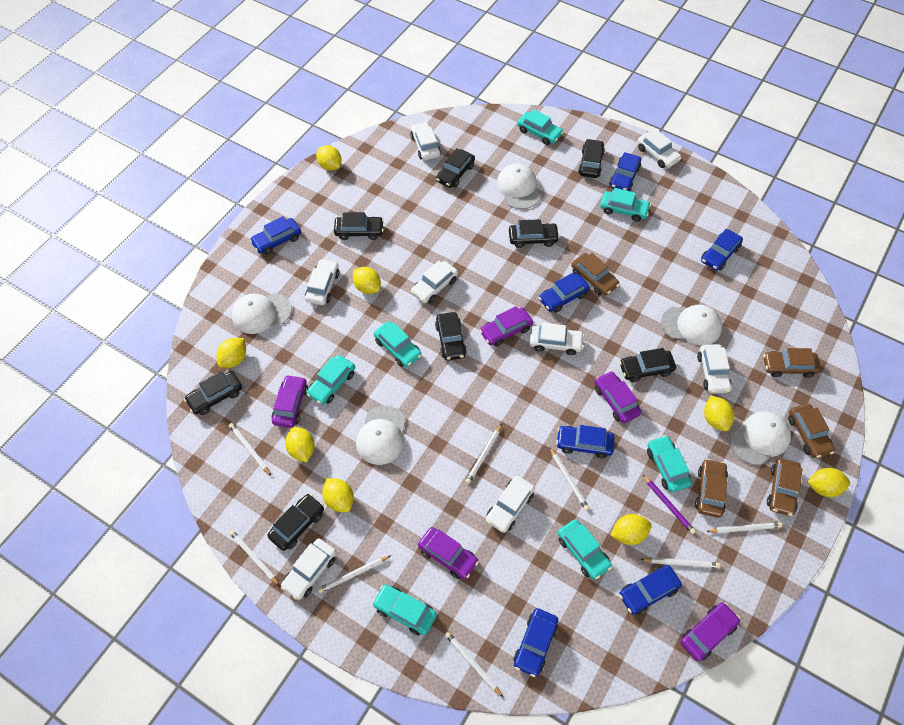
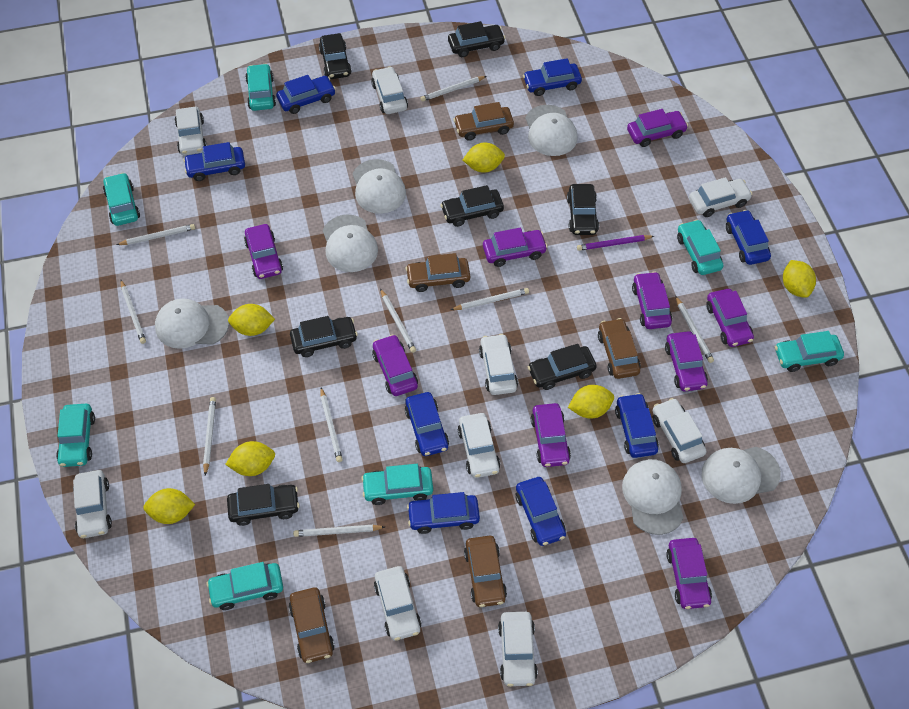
black car: [184,371,242,415] [267,494,324,551] [334,212,384,240] [435,312,467,360] [436,148,475,188] [509,219,560,248] [578,139,605,178] [619,348,676,382] = 8 -> [227,484,300,526] [290,316,358,357] [319,33,352,79] [440,185,504,227] [448,21,506,57] [528,344,597,390] [567,184,599,235] = 7
blue car: [250,216,301,255] [513,608,559,677] [539,273,590,313] [556,425,615,458] [609,152,641,191] [619,565,682,615] [701,229,743,271] = 7 -> [183,142,245,181] [276,75,336,114] [405,392,449,456] [407,492,480,534] [516,477,566,546] [523,58,582,96] [615,393,659,458] [726,210,771,265] = 8
purple car: [272,375,308,428] [418,527,479,579] [479,306,533,347] [595,371,641,423] [680,602,740,661] = 5 -> [244,224,283,279] [372,334,418,396] [483,228,548,267] [531,403,571,467] [627,109,688,147] [632,271,672,329] [665,331,708,392] [666,538,712,609] [706,289,754,347] = 9
white cap: [232,293,292,334] [356,405,406,465] [497,164,540,209] [661,305,722,345] [730,411,791,465] = 5 -> [155,298,229,349] [323,215,378,272] [353,159,406,214] [525,105,578,156] [622,459,684,535] [702,447,781,504] = 6
white car: [281,538,337,600] [305,259,340,305] [410,122,441,160] [411,261,458,303] [486,476,535,533] [530,323,584,355] [637,130,682,168] [697,344,732,394] = 8 -> [73,470,112,538] [175,107,207,155] [371,67,408,114] [374,566,422,641] [458,413,500,478] [479,334,518,395] [498,612,538,687] [653,398,707,463] [689,177,752,217] = 9
white pencil: [229,423,271,476] [229,530,280,586] [318,556,391,593] [445,632,504,698] [465,424,502,484] [550,448,589,511] [641,557,720,568] [706,522,782,533] = 8 -> [116,224,195,245] [121,280,146,344] [203,397,216,476] [293,525,385,537] [320,388,343,462] [380,289,416,353] [421,76,487,102] [450,288,529,310] [675,296,714,363] = 9
yellow lemon: [216,338,246,368] [285,427,315,462] [316,145,342,171] [322,478,354,512] [353,267,381,294] [610,514,652,545] [704,396,734,431] [807,468,850,497] = 8 -> [143,488,195,524] [225,441,275,476] [228,304,275,336] [463,142,505,173] [568,385,614,419] [783,260,816,298] = 6

